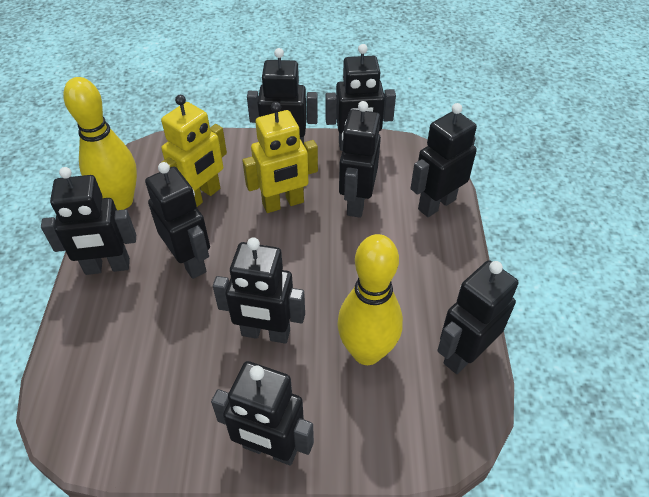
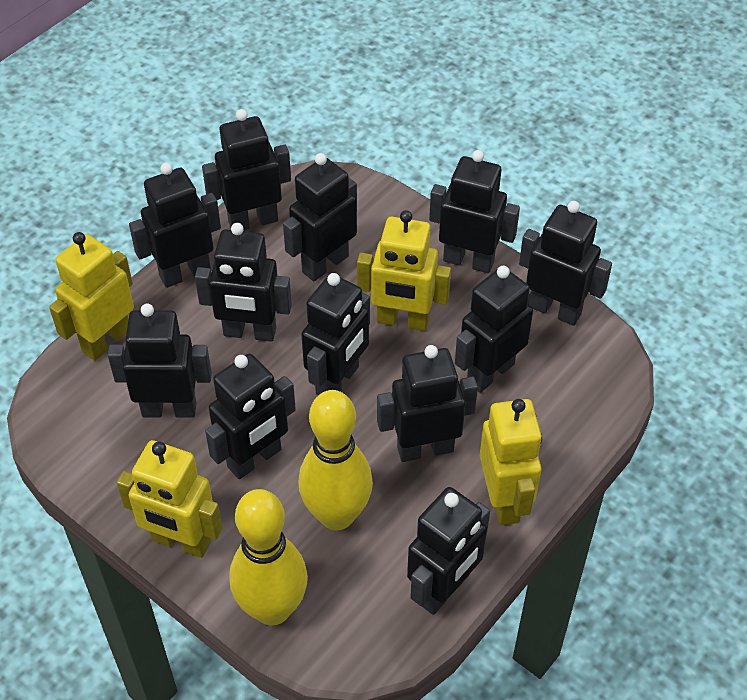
black robot: [41,167,136,275] [145,162,210,279] [211,361,314,466] [213,237,305,344] [247,48,318,145] [325,44,396,151] [339,101,381,218] [411,103,477,217] [437,260,519,374] = 9 -> [108,303,212,418] [129,163,221,288] [195,223,292,342] [202,109,291,230] [205,354,296,479] [283,153,357,281] [301,273,370,395] [377,345,478,462] [407,487,490,615] [429,150,520,273] [455,266,533,393] [519,201,612,326] = 12
yellow robot: [161,95,227,207] [242,102,318,213] = 2 -> [49,232,134,361] [117,440,223,558] [357,210,451,331] [480,399,542,525] = 4

